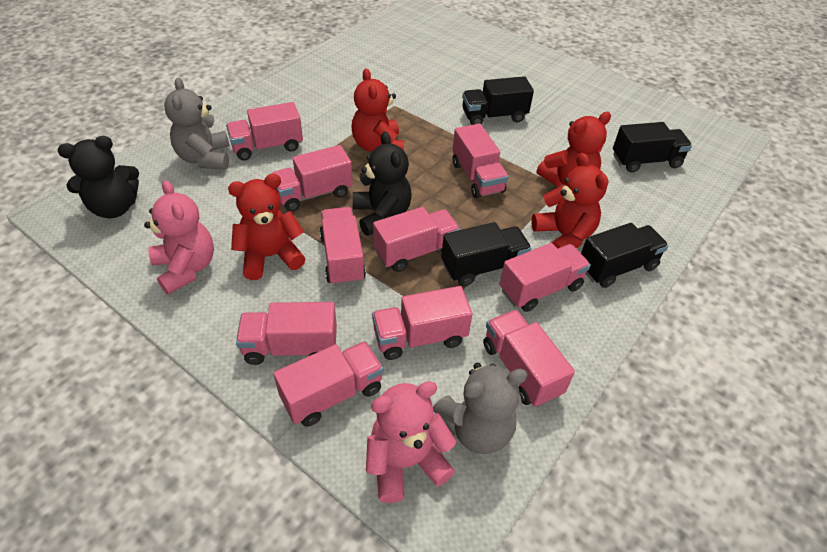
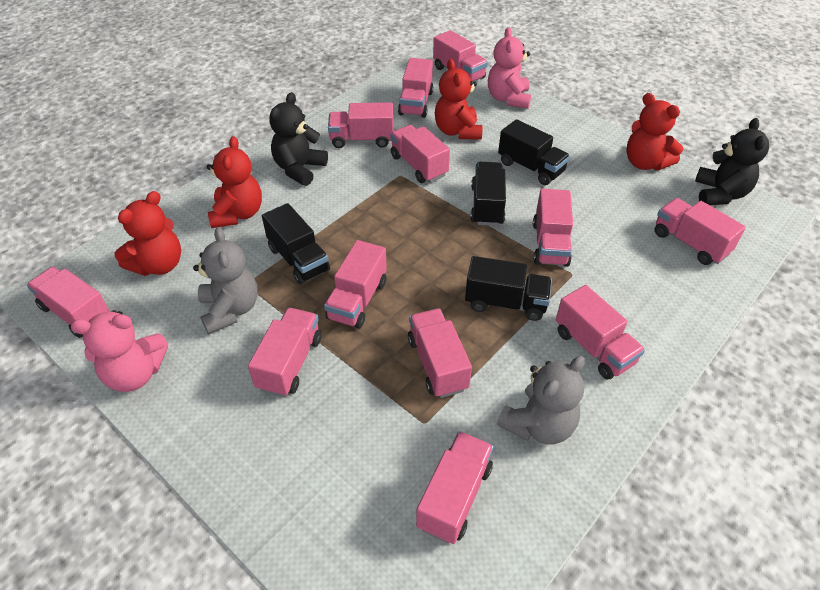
pink truck: [226,102,303,161] [236,302,337,365] [271,145,353,211] [274,341,384,427] [320,207,366,286] [372,286,472,360] [373,207,460,272] [452,124,509,199] [483,310,575,407] [500,243,591,312] = 10 -> [27,267,110,338] [248,308,321,397] [324,240,387,329] [328,102,393,148] [390,125,450,183] [398,58,433,118] [408,308,472,398] [416,431,494,544] [433,30,488,82] [533,189,573,267] [556,285,645,380] [655,198,746,265] = 12

